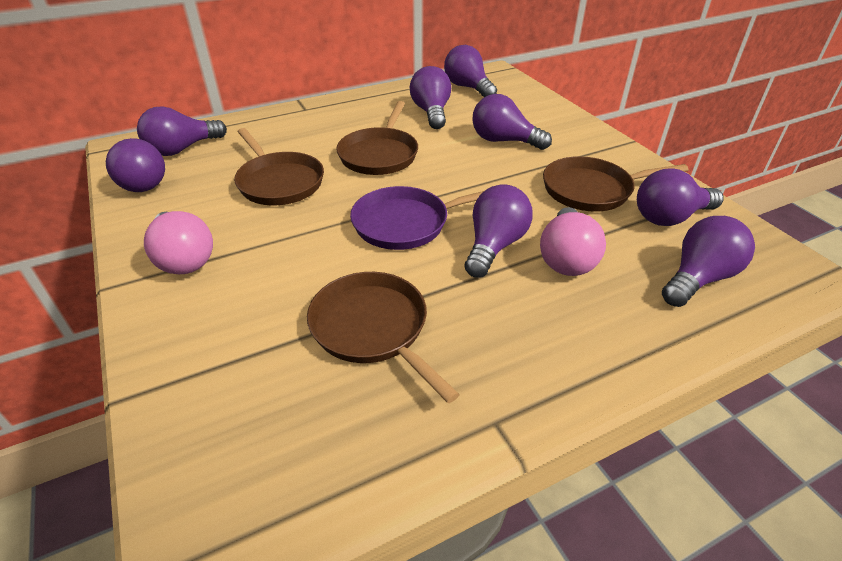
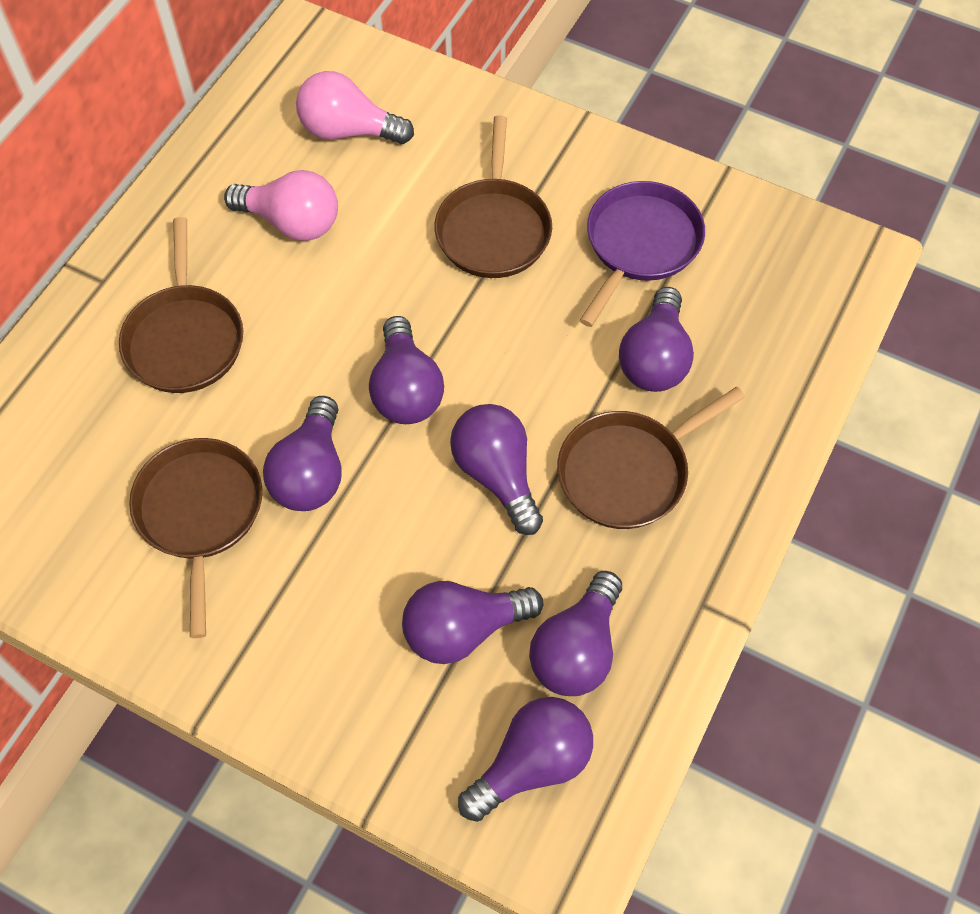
purple light bulb: [106,138,165,192] [137,107,227,156] [410,66,451,129] [444,45,497,97] [465,184,533,278] [472,94,552,150] [637,169,724,226] [662,216,755,307] = 8 -> [263,396,341,511] [369,316,444,424] [402,581,543,664] [450,404,543,535] [458,697,593,822] [529,571,622,696] [619,287,694,392] = 7

